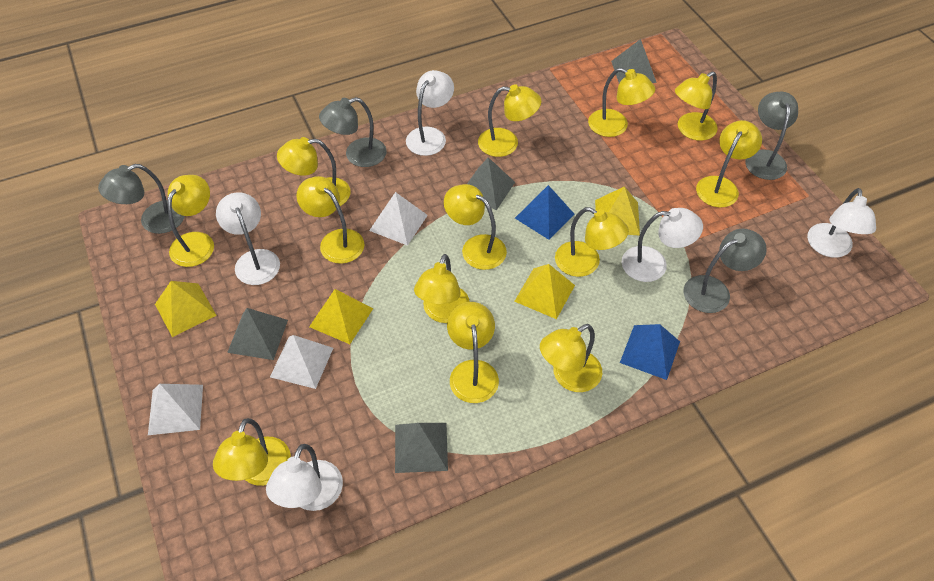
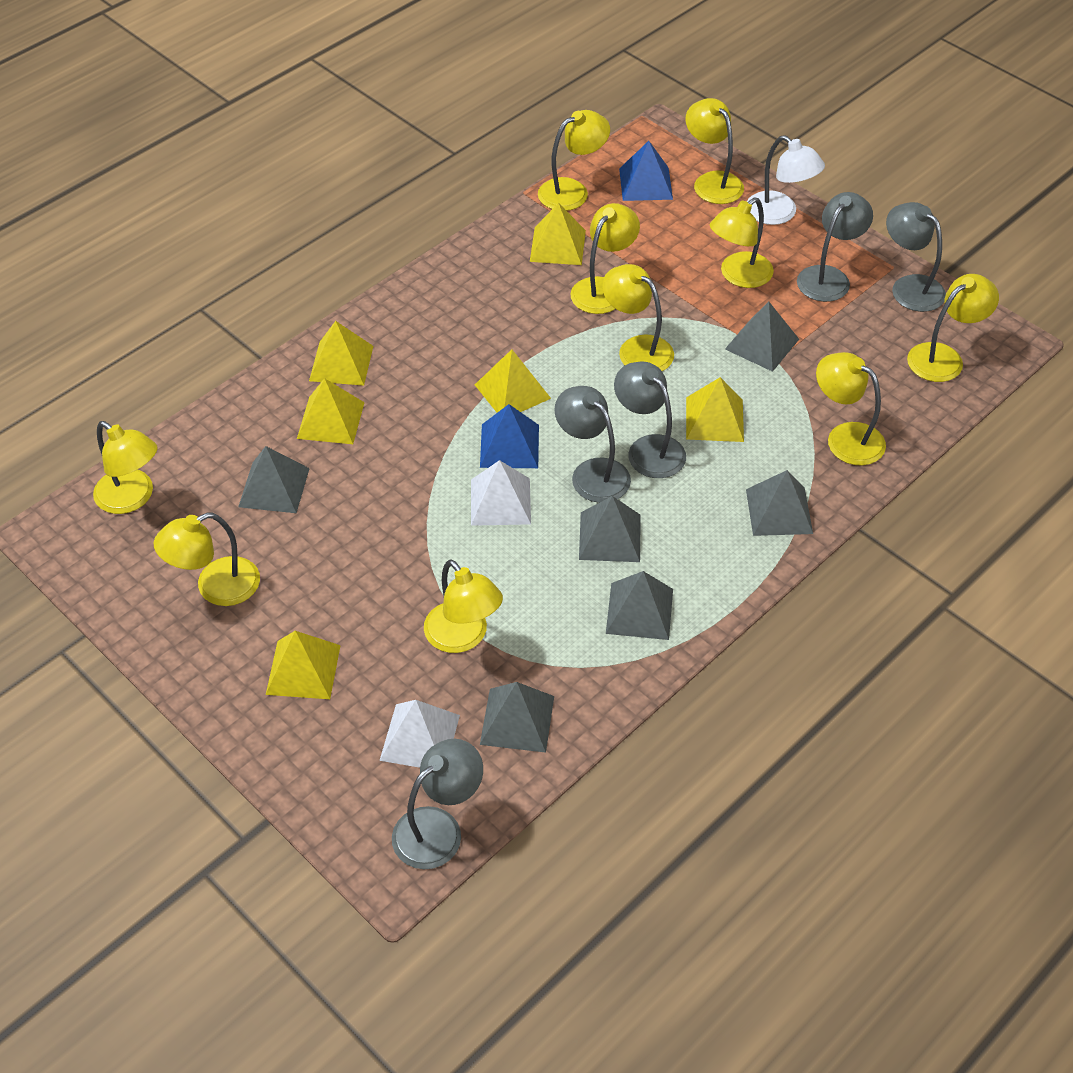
grey lamp: [98,164,185,234] [319,97,387,167] [683,229,767,313] [745,92,798,180] = 4 -> [392,739,483,869] [554,386,631,503] [614,362,686,478] [797,192,873,302] [886,202,946,312] = 5
grey pyramid: [227,308,288,360] [395,423,448,473] [467,157,515,210] [611,39,657,83] = 4 -> [238,446,310,513] [480,682,554,753] [579,496,641,562] [606,571,673,640] [725,302,799,372] [746,470,813,536] = 6
white lamp: [216,192,280,285] [266,444,343,511] [406,70,454,156] [622,208,703,282] [807,188,876,258] = 5 -> [747,135,825,225] = 1
white pyramid: [148,384,203,435] [270,335,333,389] [369,192,428,246] = 3 -> [379,700,460,768] [471,460,531,526] = 2
yellow lamp: [167,175,214,267] [213,418,291,486] [277,137,351,206] [296,176,364,264] [414,254,470,323] [444,184,507,270] [447,302,499,403] [478,84,541,157] [540,324,602,392] [555,207,629,277] [588,68,655,137] [675,72,718,141] [696,120,762,208] = 13 -> [93,421,158,514] [153,513,260,606] [424,559,503,653] [538,110,610,211] [570,203,640,314] [602,264,674,371] [686,98,744,204] [710,198,774,288] [816,352,886,465] [907,274,999,382] = 10
yellow pyramid: [155,281,217,337] [309,289,373,344] [514,264,575,319] [595,186,640,235] = 4 -> [266,631,341,699] [297,378,365,444] [309,321,373,386] [475,349,551,413] [530,203,586,265] [686,377,744,442] = 6

